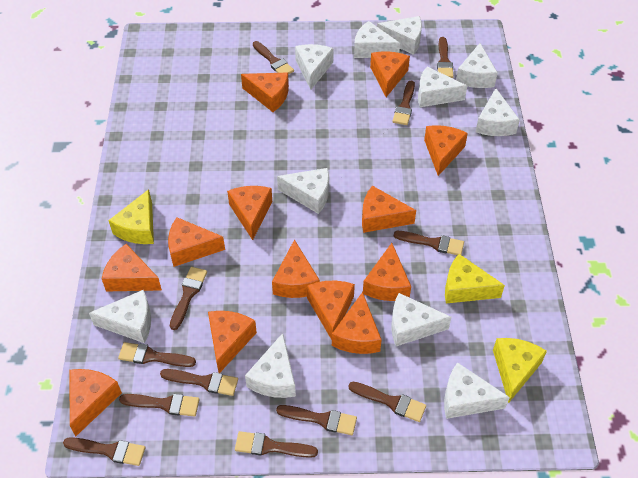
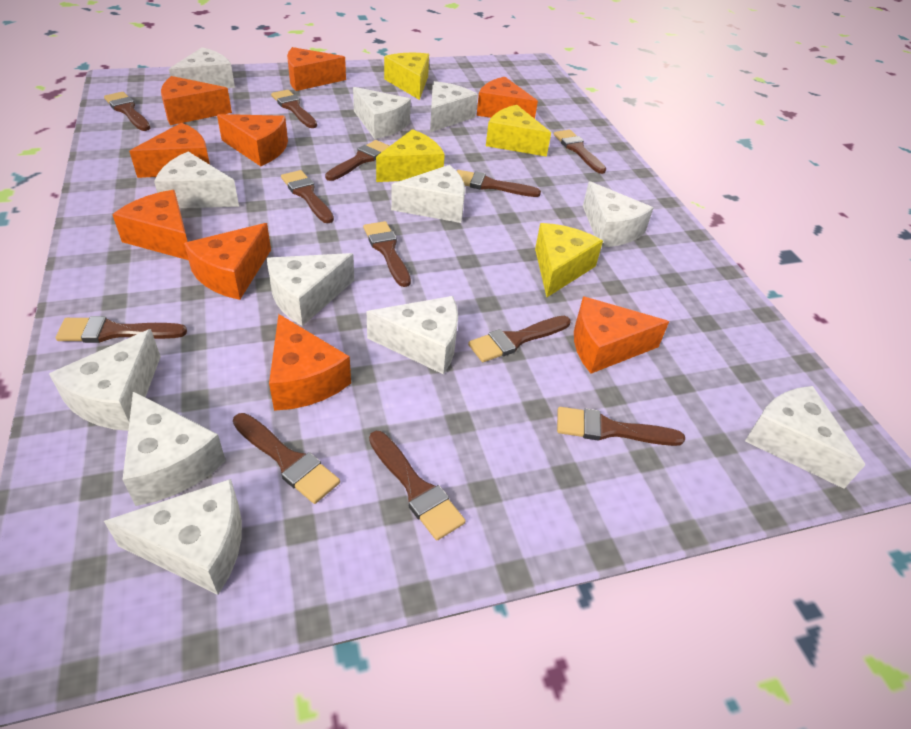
orange cheese: [69,369,122,436] [102,244,162,292] [168,217,225,267] [208,311,257,373] [227,186,272,240] [241,72,289,112] [272,239,320,298] [307,281,355,340] [332,292,382,354] [362,186,416,233] [363,243,411,301] [370,51,410,97] [424,125,468,176] = 13 -> [112,190,188,260] [129,123,210,178] [161,76,232,125] [184,223,271,300] [217,114,288,166] [269,314,351,411] [287,47,346,91] [477,77,538,119] [574,296,669,373] = 9
white cheese: [89,290,151,343] [245,333,296,398] [277,168,329,214] [295,44,334,89] [354,21,400,58] [377,16,422,55] [391,293,451,346] [418,67,467,107] [444,362,510,419] [456,43,498,88] [475,88,520,136] = 11 -> [49,329,161,431] [104,479,242,595] [123,391,226,506] [154,152,239,208] [169,47,235,88] [267,253,354,326] [353,87,411,139] [367,296,458,374] [391,165,465,223] [430,81,478,132] [583,181,653,247] [745,386,866,489] = 12
yellow cheese: [108,189,154,244] [445,254,505,304] [493,338,547,403] = 3 -> [376,129,445,182] [384,53,429,100] [486,105,551,157] [535,223,603,297] = 4

